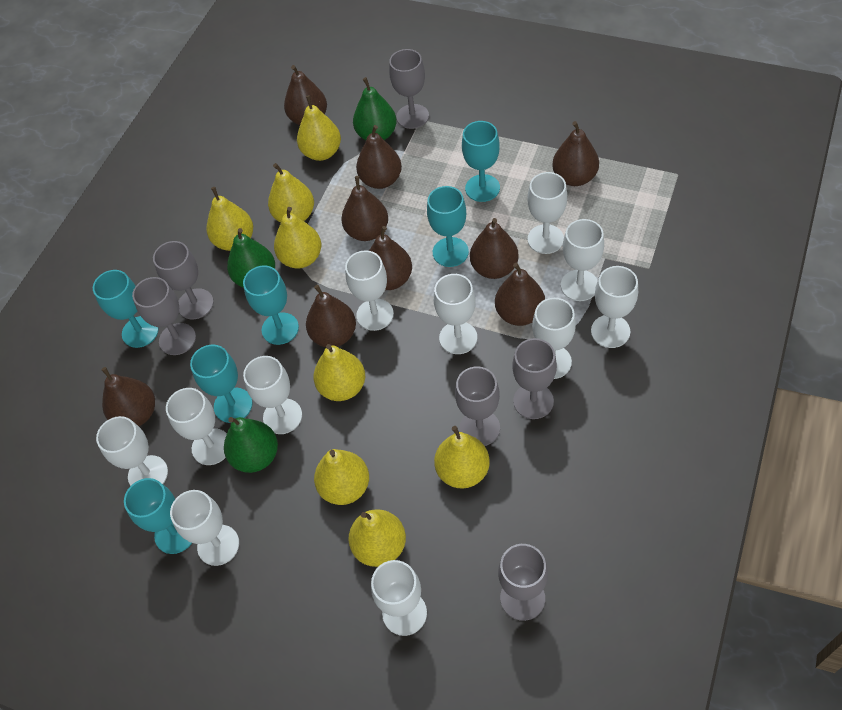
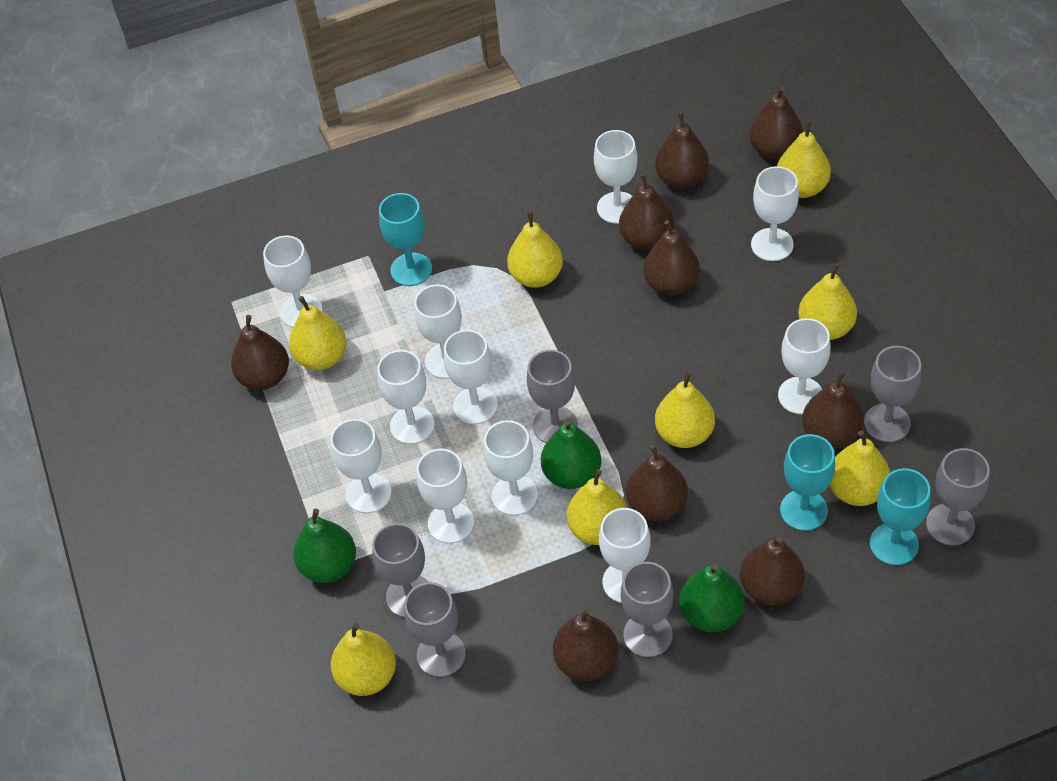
turquoise goblet: [93,270,159,348] [124,478,192,554] [190,344,253,423] [243,266,299,345] [427,186,469,267] [462,121,500,202] = 6 -> [379,193,432,286] [780,434,835,531] [870,468,930,566] = 3

